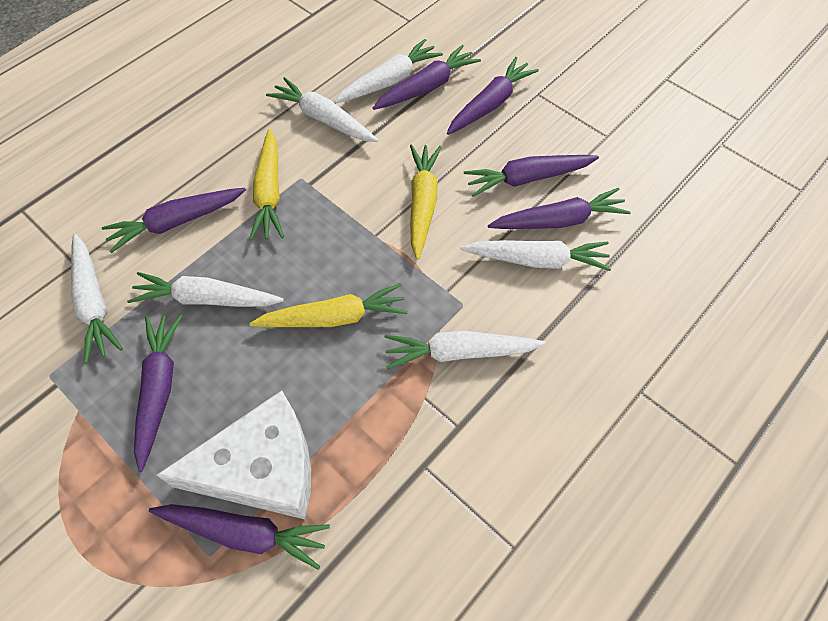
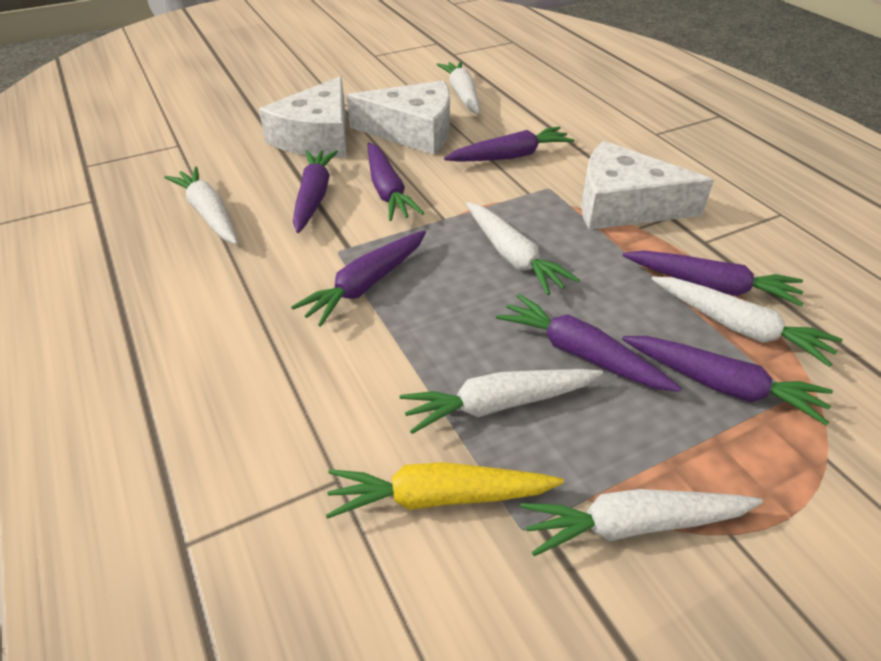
white cheese: [157,390,311,519] = 1 -> [259,76,347,157] [347,80,450,155] [581,141,714,230] = 3
yellow carrot: [249,129,284,241] [249,283,408,327] [410,144,441,260] = 3 -> [326,462,564,519] = 1

